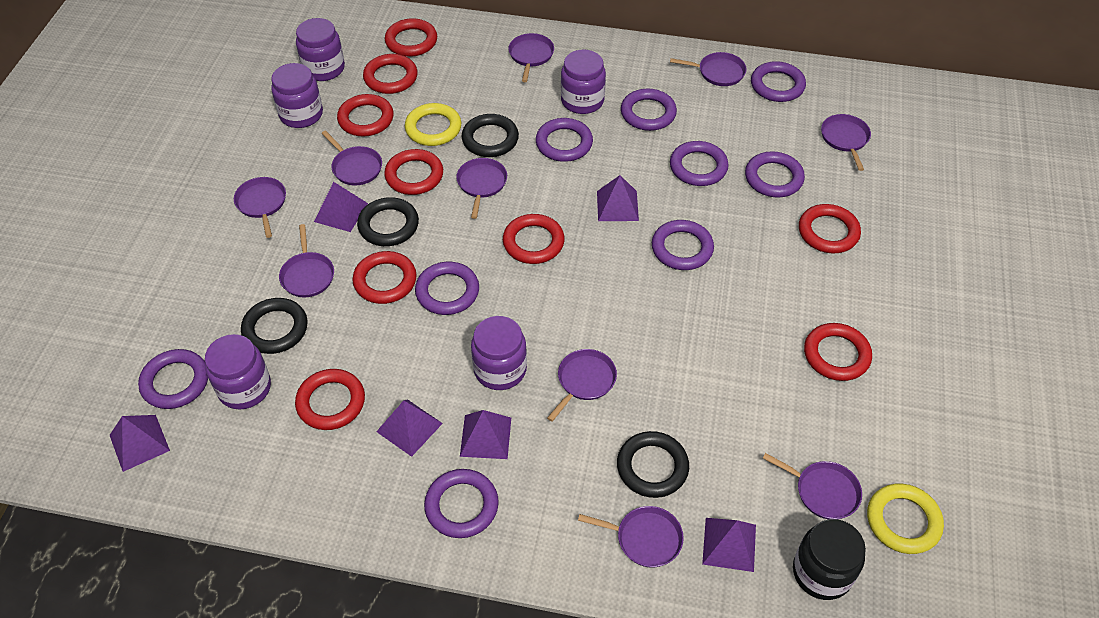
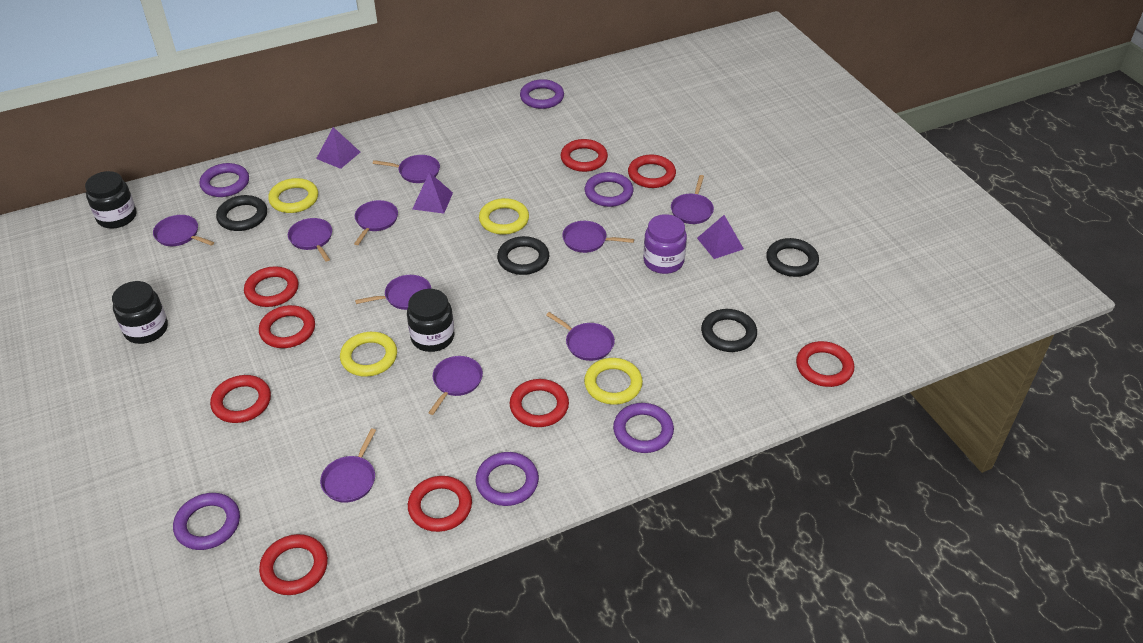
black jar: [793,519,866,600] = 1 -> [85,171,136,229] [112,281,168,344] [407,289,454,352] = 3
purple jar: [205,334,271,409] [271,63,323,128] [296,18,345,81] [471,316,527,390] [561,50,606,114] = 5 -> [643,214,687,274] = 1
purple pyramid: [110,415,170,472] [314,182,368,232] [376,399,443,457] [460,410,511,459] [597,175,639,221] [702,518,756,572] = 6 -> [316,127,360,169] [412,172,453,214] [697,215,744,259] = 3
purple ring: [138,349,208,409] [415,262,479,315] [424,469,499,538] [536,118,593,162] [621,88,677,131] [652,220,714,270] [670,141,729,186] [745,151,805,198] [751,61,806,102] = 9 -> [173,493,240,550] [200,163,249,197] [476,452,539,506] [520,79,564,109] [585,172,633,207] [613,403,674,453] = 6
yellow ring: [405,103,461,146] [867,483,944,554] = 2 -> [268,178,318,213] [340,332,397,377] [479,198,529,235] [584,358,643,405] = 4

